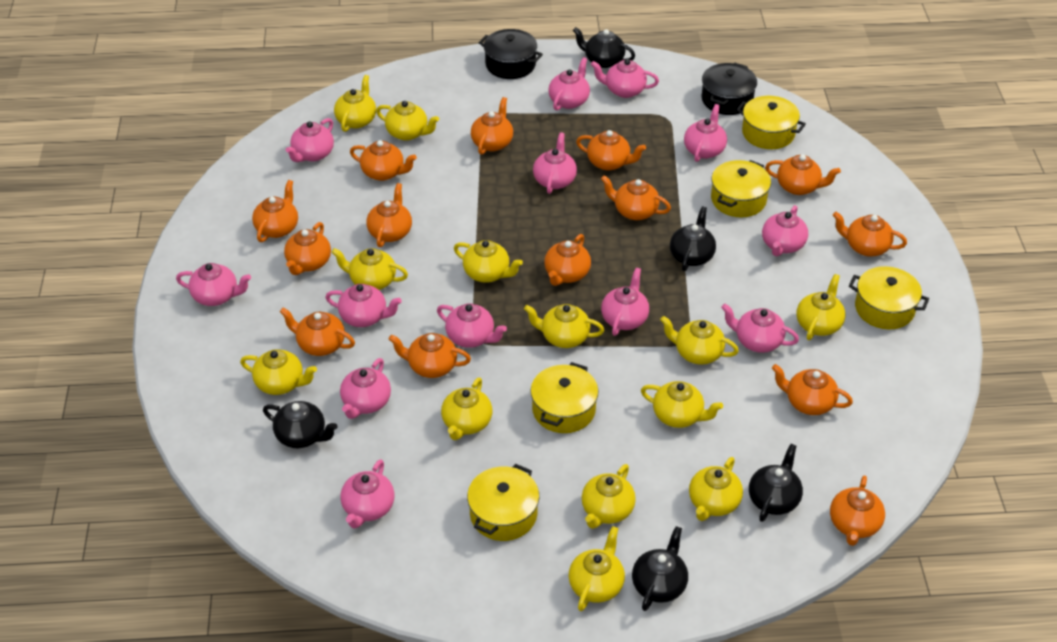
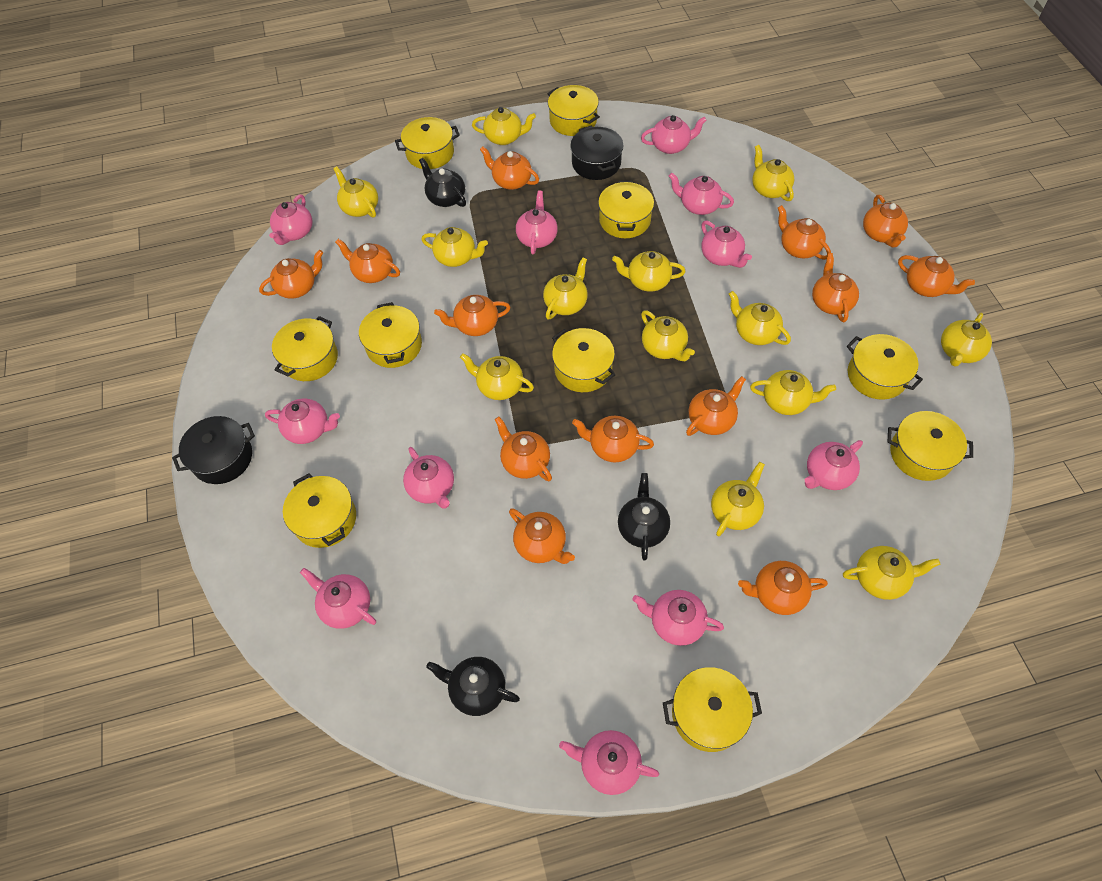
black teapot: [263,401,337,448] [573,27,635,68] [632,526,688,611] [670,207,716,271] [749,444,803,522] = 5 -> [419,158,466,207] [426,657,520,716] [618,473,670,561] = 3
orange teapot: [252,180,298,242] [280,307,355,356] [284,222,331,275] [350,140,417,181] [366,183,412,247] [389,333,471,378] [471,97,513,155] [544,234,591,286] [576,130,646,171] [601,175,671,220] [765,154,841,195] [772,364,853,415] [830,475,885,546] [833,212,907,257] = 14 -> [259,250,323,299] [335,239,400,283] [434,295,511,336] [480,146,539,190] [495,417,552,481] [509,508,575,564] [572,416,654,463] [686,376,746,436] [738,561,828,615] [778,205,831,260] [812,253,859,322] [863,195,908,247] [898,255,975,297] = 13
pink teapot: [176,263,251,306] [286,118,334,162] [325,284,402,327] [340,358,391,419] [340,459,394,529] [437,303,507,348] [533,132,577,194] [548,57,590,111] [591,59,659,98] [601,268,649,336] [684,104,727,162] [721,304,799,353] [762,205,808,256] = 13 -> [265,399,340,444] [269,194,313,245] [300,568,376,629] [403,447,454,509] [516,191,558,254] [559,730,659,795] [633,590,724,646] [641,115,707,154] [669,173,734,215] [701,221,752,268] [805,440,863,490] = 11
yellow pot: [467,464,539,541] [530,362,599,433] [711,160,771,217] [736,96,806,149] [849,266,929,329] = 5 -> [272,316,338,381] [283,473,356,548] [359,302,422,368] [395,117,460,169] [547,85,600,136] [552,328,615,392] [598,181,654,238] [663,667,762,752] [847,334,923,400] [888,411,973,481] = 10

